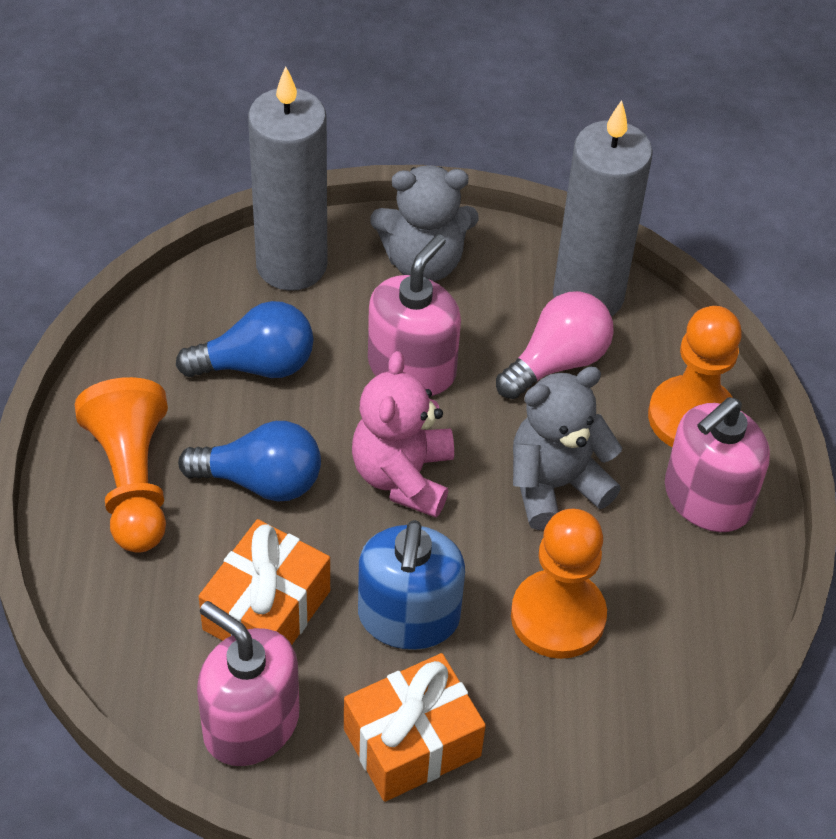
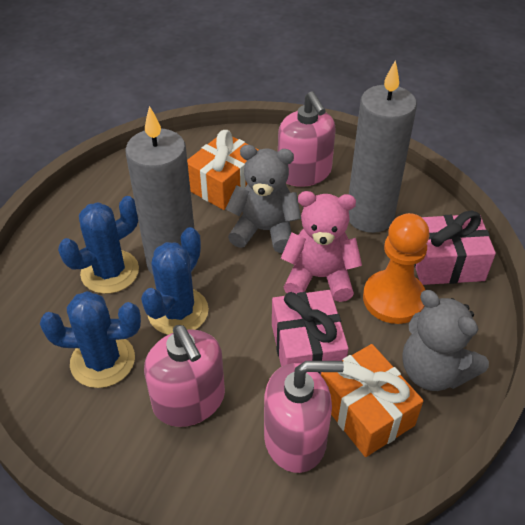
blue cactus: none = 0 -> [40,291,141,388] [58,196,139,294] [141,227,209,335] = 3
blue light bulb: [176,301,314,378] [178,421,321,501] = 2 -> none = 0
blue soap dispenser: [358,520,465,650] = 1 -> none = 0
orange pawn: [75,377,168,553] [511,509,607,659] [648,306,742,447] = 3 -> [363,213,430,324] = 1
pink gift: none = 0 -> [272,290,349,375] [414,211,496,285] = 2
pink light bulb: [496,291,614,399] = 1 -> none = 0

